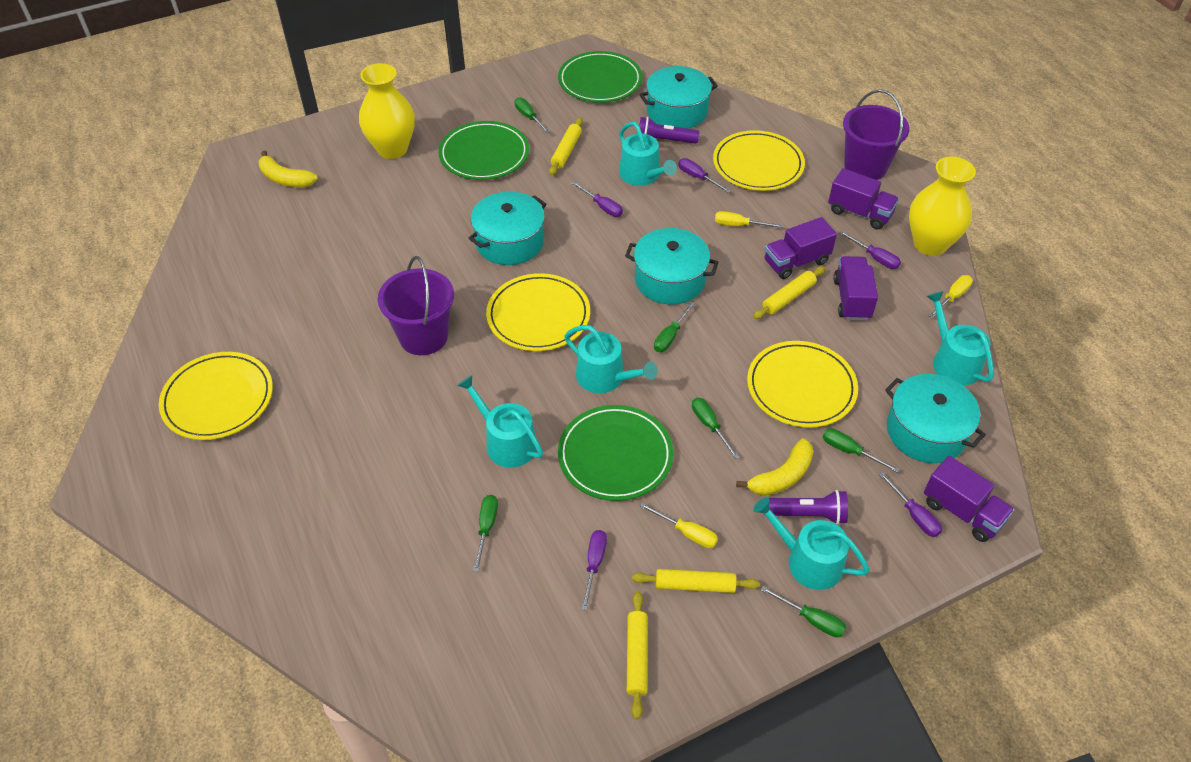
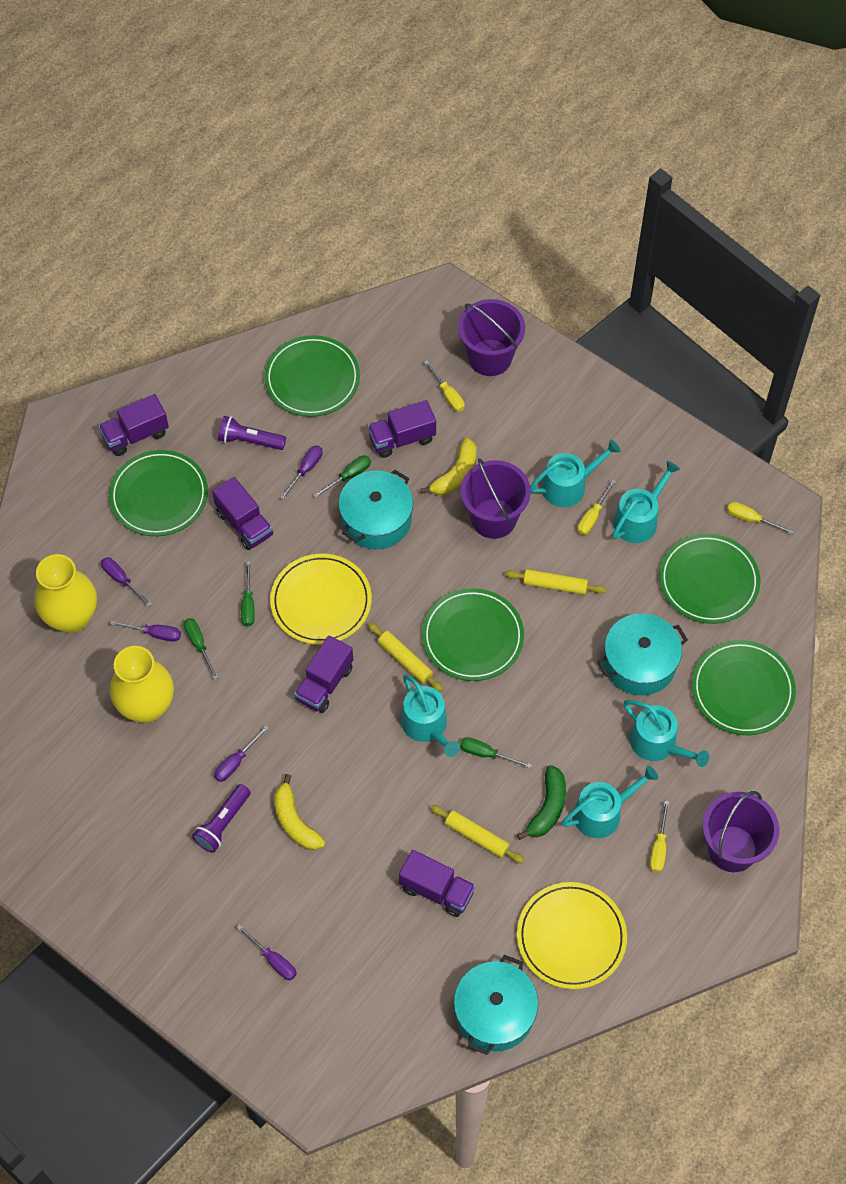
green banana: none = 0 -> [517,765,566,840] = 1
green plate: [438,121,529,180] [558,51,642,103] [558,405,673,501] = 3 -> [109,450,208,536] [264,335,360,417] [422,588,524,681] [659,533,760,624] [692,640,796,735] = 5
green screwdriver: [473,495,498,572] [515,97,550,134] [654,301,695,352] [692,398,739,459] [761,586,846,638] [823,428,900,473] = 6 -> [184,618,218,680] [241,561,255,627] [313,455,371,498] [460,737,532,768] = 4
purple bucket: [378,256,454,355] [843,89,910,180] = 2 -> [458,299,525,376] [461,458,531,539] [703,791,779,872] = 3
purple truck: [765,217,837,279] [828,168,899,230] [833,256,878,320] [924,456,1014,542] = 4 -> [99,394,169,456] [212,477,273,550] [295,635,353,713] [368,400,436,458] [399,850,476,917] = 5
turquoise pot: [468,192,547,265] [625,228,718,305] [639,66,718,129] [885,374,986,463] = 4 -> [339,470,413,549] [454,955,538,1055] [597,613,688,695] = 3
yellow plate: [159,352,273,440] [486,273,590,351] [713,130,805,191] [747,341,858,428] = 4 -> [270,554,372,645] [517,882,627,989] = 2
yellow rolling pin: [549,117,583,176] [627,591,648,719] [632,569,760,593] [753,266,826,319] = 4 -> [368,622,443,692] [430,805,525,863] [505,569,606,595] = 3
yellow screwdriver: [640,503,718,548] [715,211,783,228] [928,275,973,318] = 3 -> [424,361,465,412] [577,480,616,535] [650,801,669,873] [727,502,794,534] = 4

